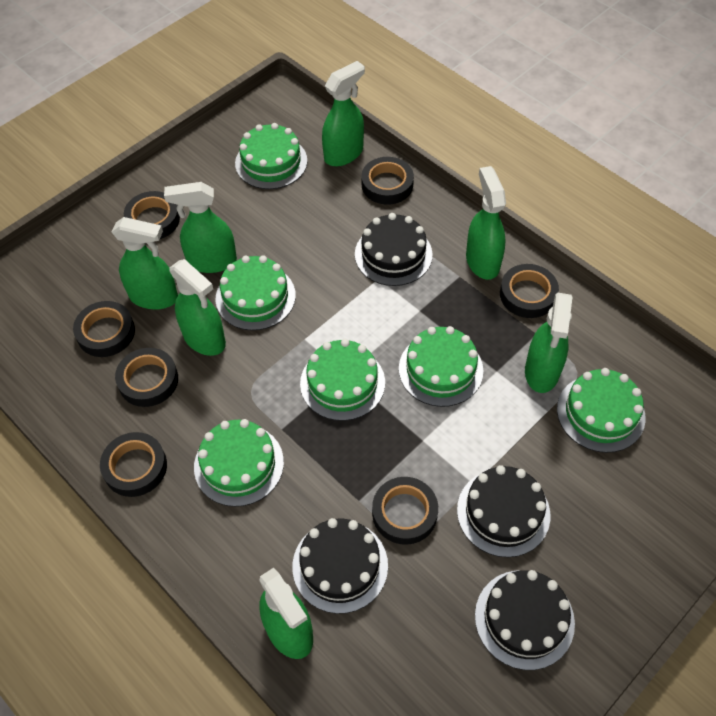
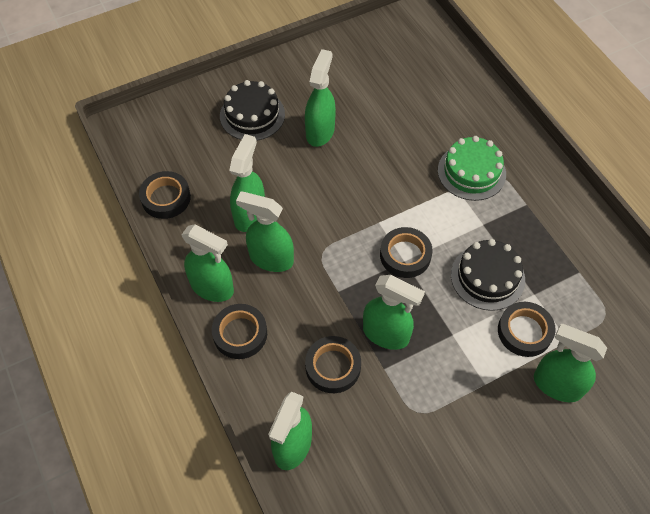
black cake: [292,518,388,614] [355,213,433,286] [457,465,550,557] [475,570,575,670] = 4 -> [220,80,285,141] [451,239,525,311] = 2
black tape: [73,301,135,357] [100,432,167,497] [115,348,178,407] [124,191,180,239] [361,157,414,205] [372,477,438,545] [500,264,559,318] = 7 -> [139,171,191,219] [212,304,267,359] [305,336,361,393] [380,227,433,278] [498,302,556,357] = 5
green cake: [194,419,284,507] [216,255,296,331] [235,123,307,189] [300,339,385,421] [399,326,483,407] [557,368,646,453] = 6 -> [438,136,506,201] = 1

